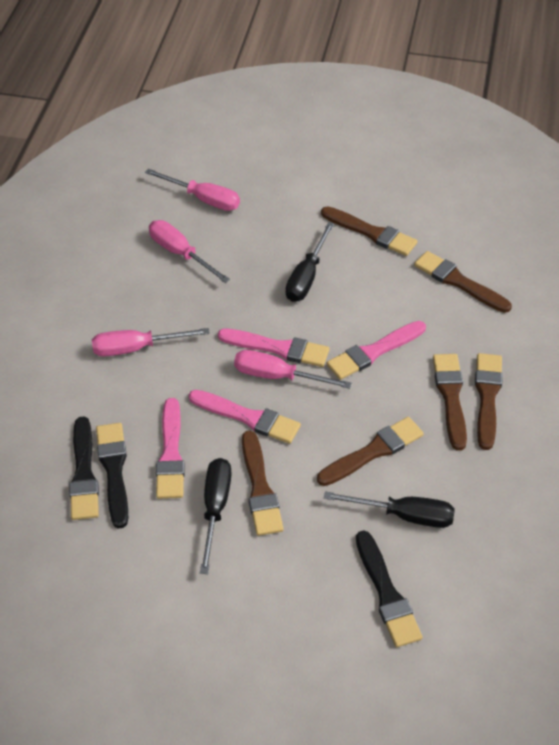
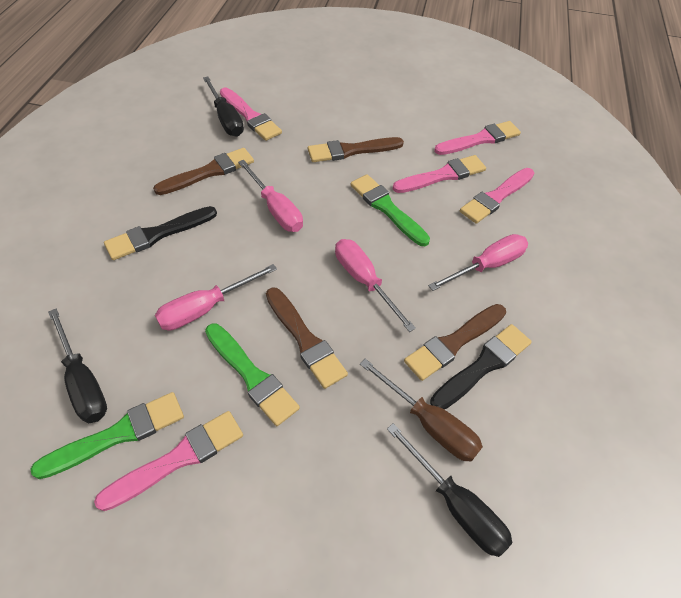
black brush: [69,417,99,520] [96,423,128,529] [356,530,423,647] = 3 -> [104,206,217,260] [430,324,532,409] = 2
brown brush: [242,430,283,536] [317,417,424,486] [321,206,417,256] [414,251,512,313] [433,354,467,451] [475,353,503,450] = 6 -> [153,148,254,195] [266,287,348,389] [308,137,404,162] [404,304,506,381] = 4
brown screwdriver: none = 0 -> [360,359,483,462] = 1
green brush: none = 0 -> [30,392,184,479] [205,323,300,426] [350,174,430,246] = 3
pink brush: [156,398,185,499] [189,390,301,444] [218,328,329,367] [327,321,426,380] = 4 -> [94,411,243,511] [220,87,282,141] [392,155,486,193] [434,121,521,155] [460,168,534,224] = 5

